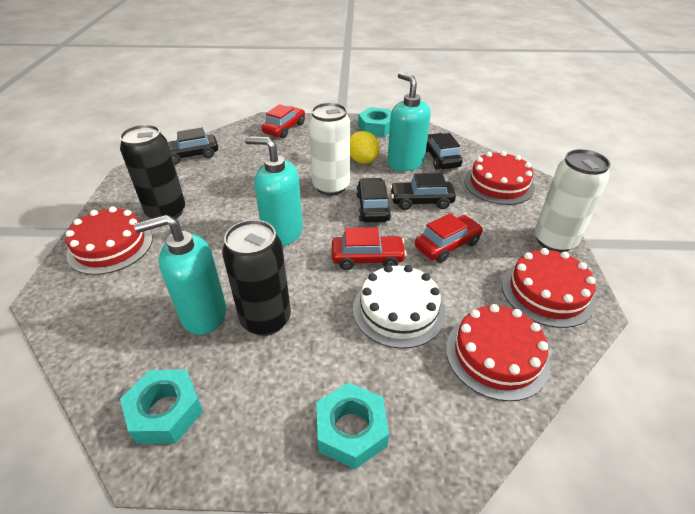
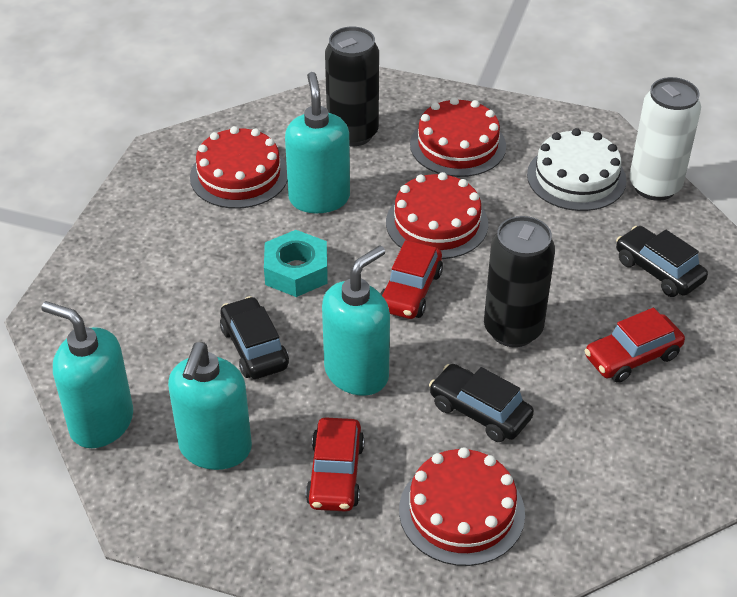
black car: [168,127,218,164] [356,178,391,222] [390,173,456,210] [426,133,463,170] = 4 -> [220,296,289,379] [429,364,534,442] [616,226,708,297] = 3
turquoise nut: [120,370,203,444] [316,383,389,469] [358,107,392,137] = 3 -> [264,230,328,297] = 1
turquoise soap dispenser: [134,215,226,335] [245,136,303,246] [387,72,430,171] = 3 -> [41,301,133,448] [168,342,252,470] [285,72,350,213] [322,245,390,396] = 4
white can: [309,103,350,196] [535,149,610,253] = 2 -> [629,77,701,201] = 1
yellow lemon: [350,131,380,164] = 1 -> none = 0

